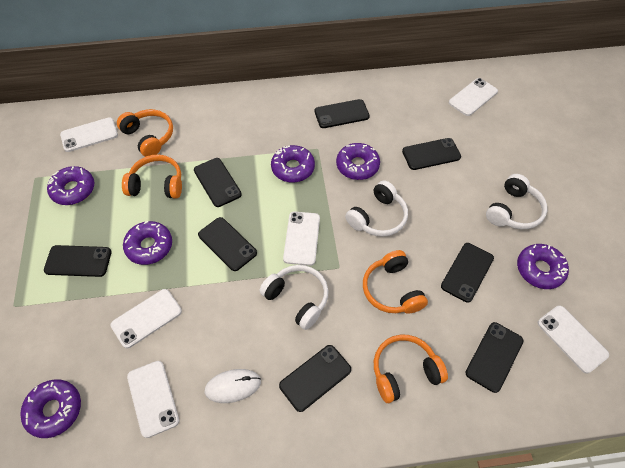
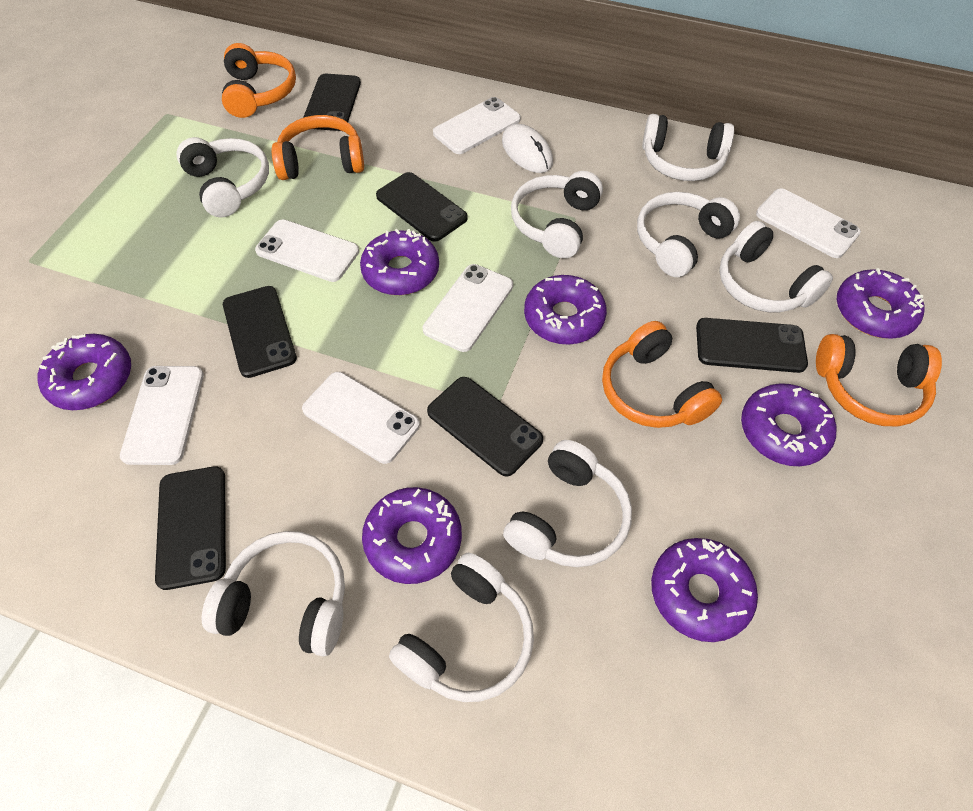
black phone: [44,245,112,277] [194,158,242,207] [198,217,257,271] [279,345,351,412] [315,99,370,128] [402,138,461,170] [441,243,494,303] [465,322,523,393] = 8 -> [155,466,226,590] [223,286,297,378] [303,74,361,131] [376,172,468,242] [427,377,543,476] [696,318,808,373] = 6
purple donut: [20,379,81,438] [47,166,94,205] [123,221,172,265] [271,145,315,183] [336,143,380,180] [517,244,569,289] = 6 -> [38,334,131,410] [360,229,439,295] [362,487,462,584] [524,275,607,345] [651,538,758,642] [741,383,836,466] [837,268,924,339] = 7
white headphones: [259,265,329,330] [345,180,408,237] [486,174,547,229] = 3 -> [176,137,269,217] [202,531,345,657] [389,553,534,702] [503,440,632,567] [511,171,603,258] [637,192,740,277] [642,114,734,181] [719,221,833,312] = 8

